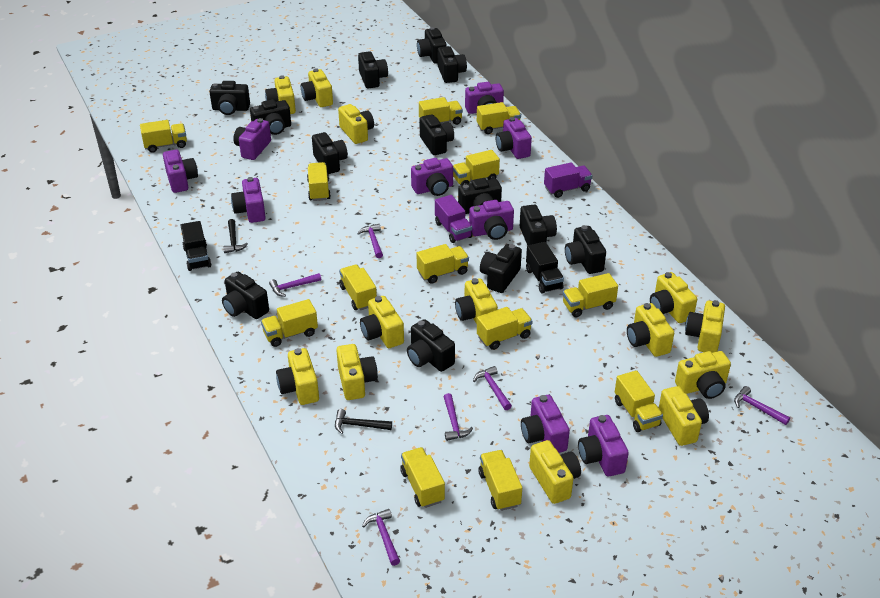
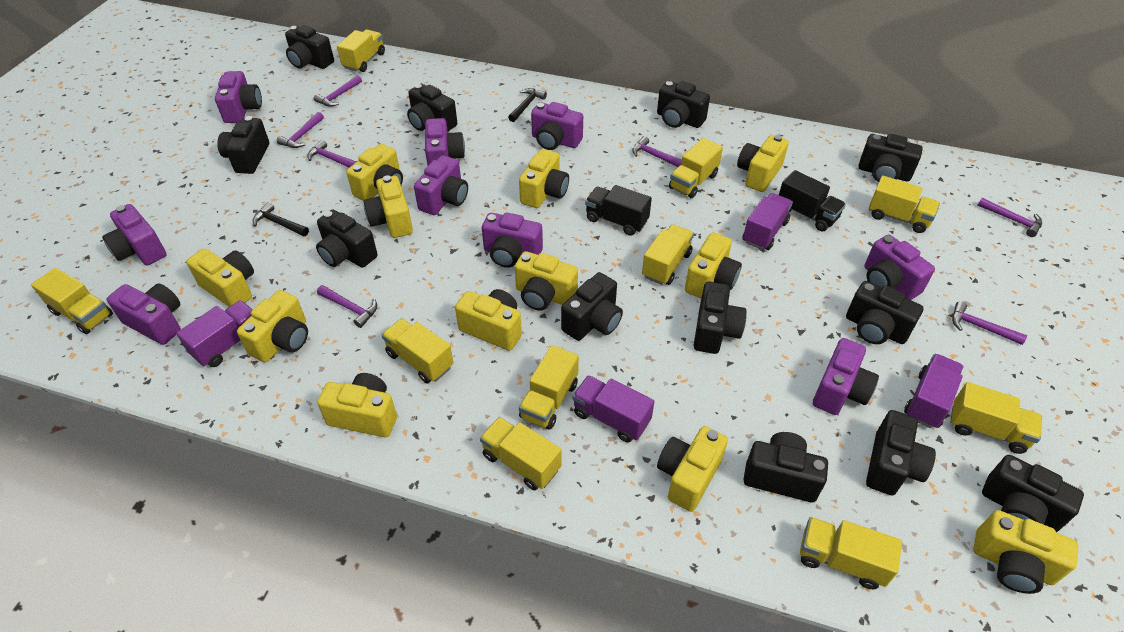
black camera: [209,81,250,115] [222,272,269,319] [250,99,291,135] [312,132,348,174] [358,51,388,88] [407,319,455,372] [417,27,447,64] [420,114,454,155] [438,46,467,83] [458,178,502,214] [480,244,522,293] [520,205,557,246] [565,225,606,274] = 13 -> [217,116,269,174] [285,25,334,69] [316,210,378,268] [407,84,457,131] [561,272,623,341] [657,81,710,128] [694,281,747,354] [743,432,828,502] [846,281,924,344] [858,134,923,182] [866,410,936,495] [982,455,1084,532] = 12
purple hammer: [269,273,321,297] [357,224,383,258] [362,509,400,566] [444,393,473,441] [473,366,512,410] [734,386,790,425] = 6 -> [277,112,324,148] [307,140,356,168] [314,75,362,107] [317,285,377,328] [632,136,682,167] [952,301,1027,345] [977,198,1042,237] = 7
purple truck: [435,195,472,243] [544,162,592,198] = 2 -> [176,300,253,367] [573,375,654,443] [742,193,793,250] [904,354,963,428] = 4
yellow camera: [265,75,296,114] [276,348,319,405] [301,68,333,107] [336,344,378,400] [338,104,374,144] [360,296,404,348] [455,278,498,324] [529,440,581,504] [627,303,674,357] [650,272,697,323] [659,386,709,446] [675,351,731,399] [685,300,725,353] = 13 -> [186,248,254,307] [237,290,308,362] [317,373,397,437] [346,144,403,201] [363,175,413,238] [455,289,522,351] [515,251,578,311] [519,149,569,208] [657,426,728,512] [685,232,742,298] [737,135,789,192] [973,510,1079,594] = 12
yellow truck: [140,120,187,153] [261,299,318,347] [307,162,331,201] [339,264,377,310] [400,447,445,508] [417,244,469,284] [419,97,463,125] [453,150,500,185] [477,102,521,134] [477,307,533,350] [478,450,522,511] [563,273,618,318] [615,370,663,432] = 13 -> [31,268,113,334] [337,29,385,72] [382,318,454,384] [480,417,561,491] [519,345,579,429] [642,224,694,285] [669,138,723,198] [800,517,902,589] [869,176,940,233] [950,382,1042,454] = 10

